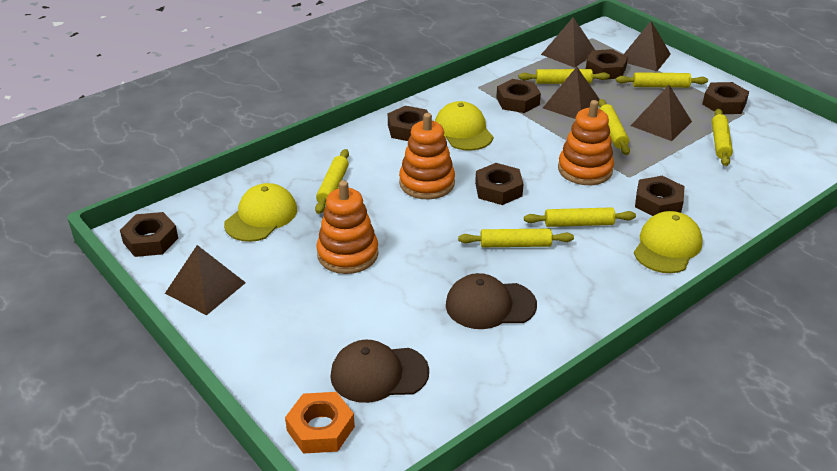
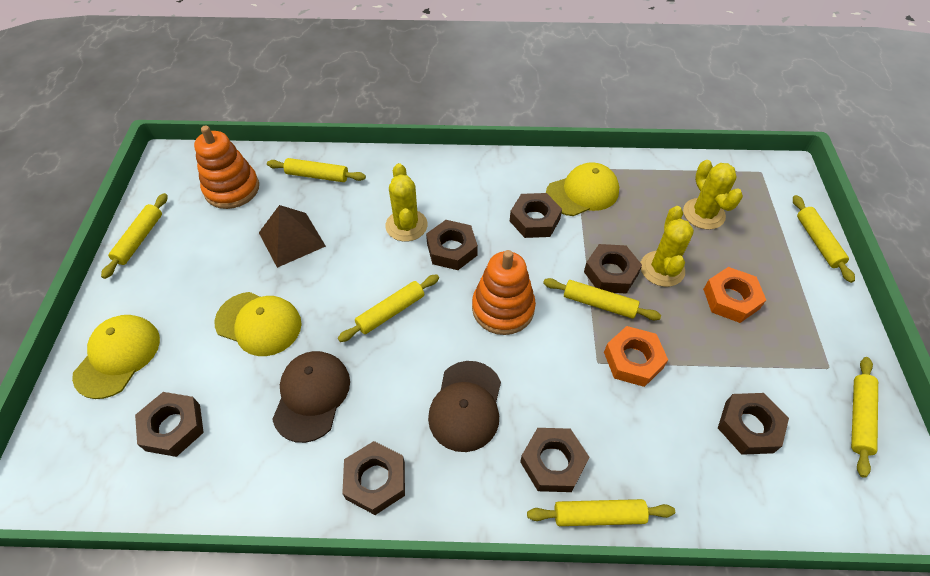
brown pyramid: [165,245,246,316] [541,17,595,68] [543,67,600,119] [623,21,671,71] [631,85,692,141] = 5 -> [259,205,326,268] = 1
orange nut: [285,392,355,454] = 1 -> [604,326,668,387] [703,267,766,323] = 2
orange stacking toy: [317,181,378,274] [399,113,455,200] [558,100,614,185] = 3 -> [194,125,259,209] [472,250,536,335] = 2
yellow cactus: none = 0 -> [385,163,428,242] [641,206,694,287] [683,160,743,230] = 3

